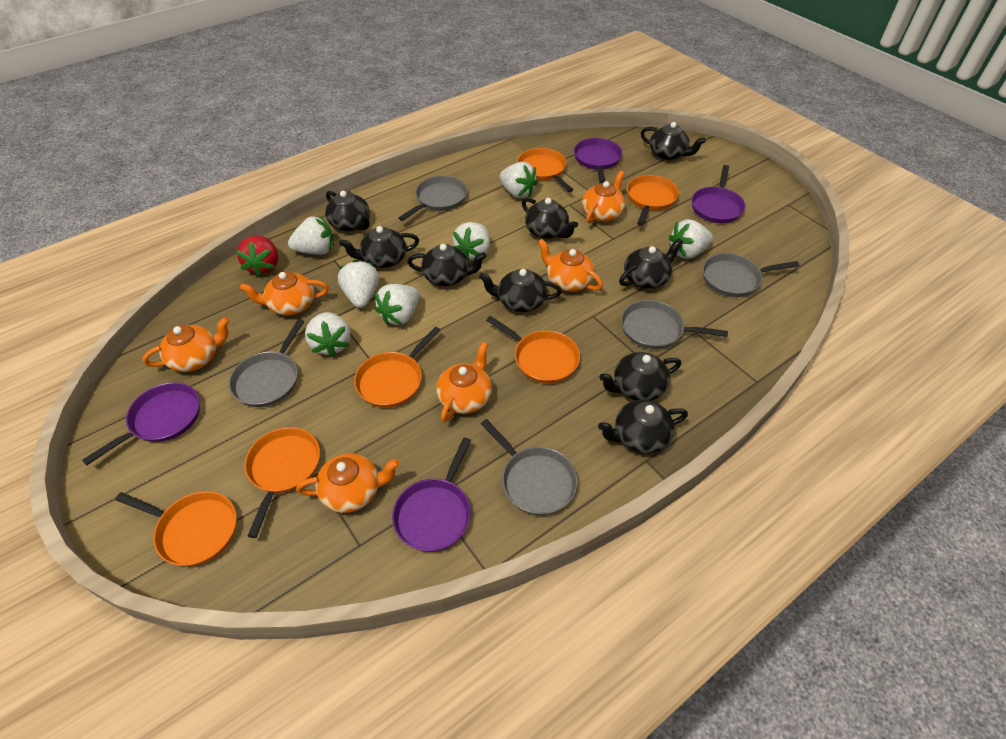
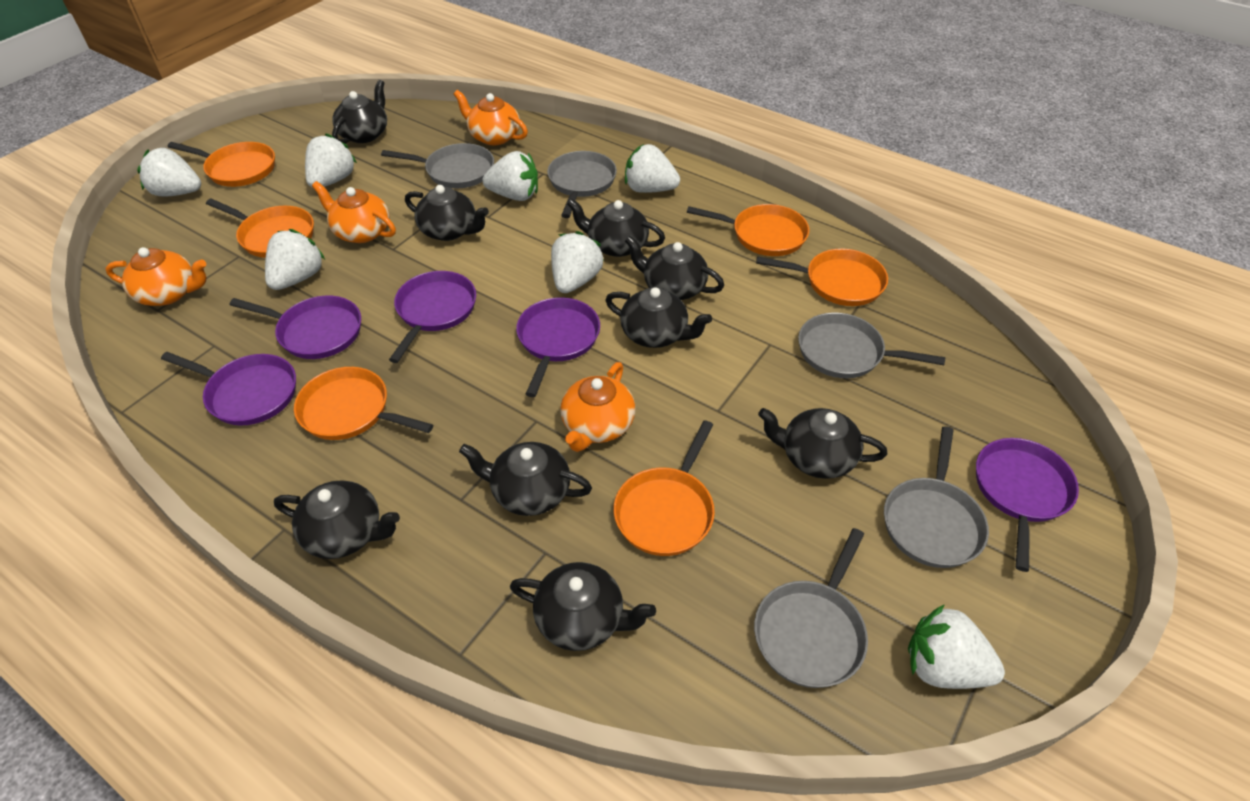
orange teapot: [142,317,230,372] [240,272,329,316] [296,453,400,513] [436,342,492,422] [538,239,603,292] [582,170,625,223] = 6 -> [105,247,206,306] [312,181,396,243] [454,90,528,145] [560,362,636,452] = 4
purple pan: [82,382,200,465] [392,437,471,552] [574,138,622,183] [692,165,745,223] = 4 -> [161,352,296,426] [229,296,361,359] [389,271,476,363] [516,297,600,397] [976,438,1079,572] = 5
red strawberry: [236,236,278,277] = 1 -> none = 0

